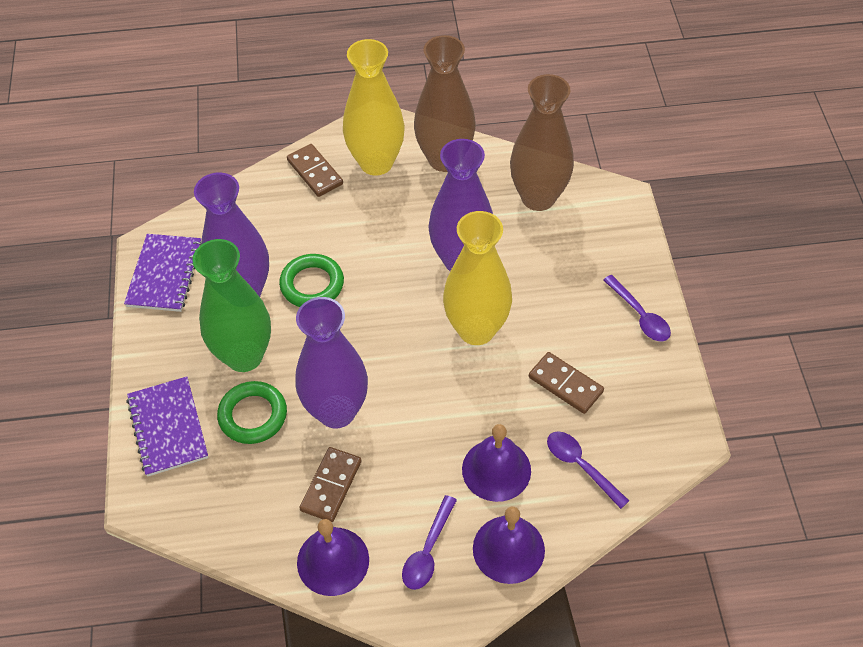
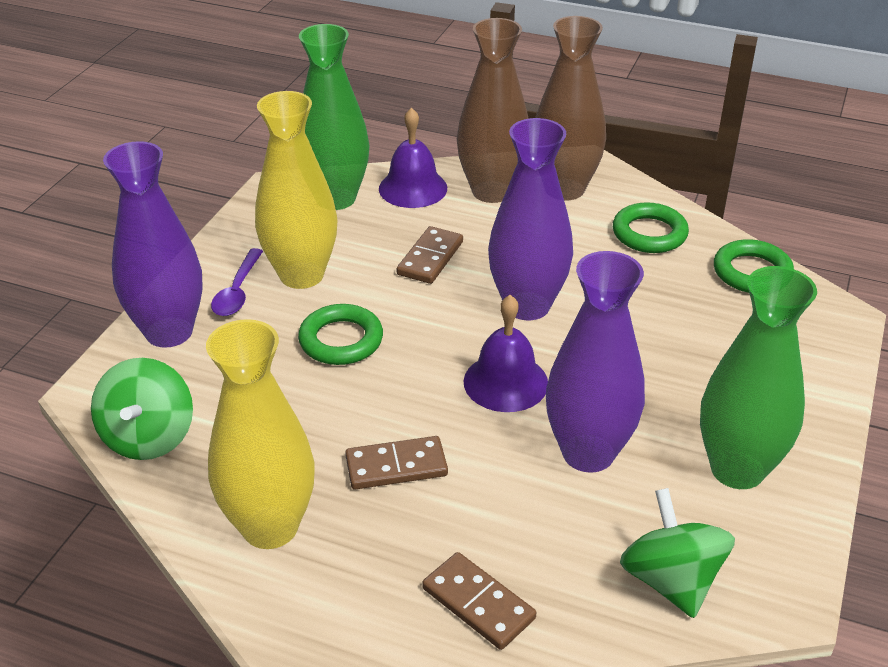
green ring: [217,381,287,444] [279,254,344,307] = 2 -> [298,304,383,365] [613,202,689,253] [714,239,794,293] = 3
green spinning top: none = 0 -> [91,358,193,460] [620,488,735,618] = 2
green vase: [192,239,271,372] = 1 -> [299,24,369,210] [700,266,817,489] = 2
purple bell: [297,519,369,596] [462,424,531,502] [473,507,545,584] = 3 -> [379,107,447,208] [464,295,548,412] = 2
purple notebook: [124,234,201,312] [126,376,208,477] = 2 -> none = 0
purple spoon: [402,495,457,590] [547,431,629,509] [603,275,671,342] = 3 -> [211,248,263,316] = 1

